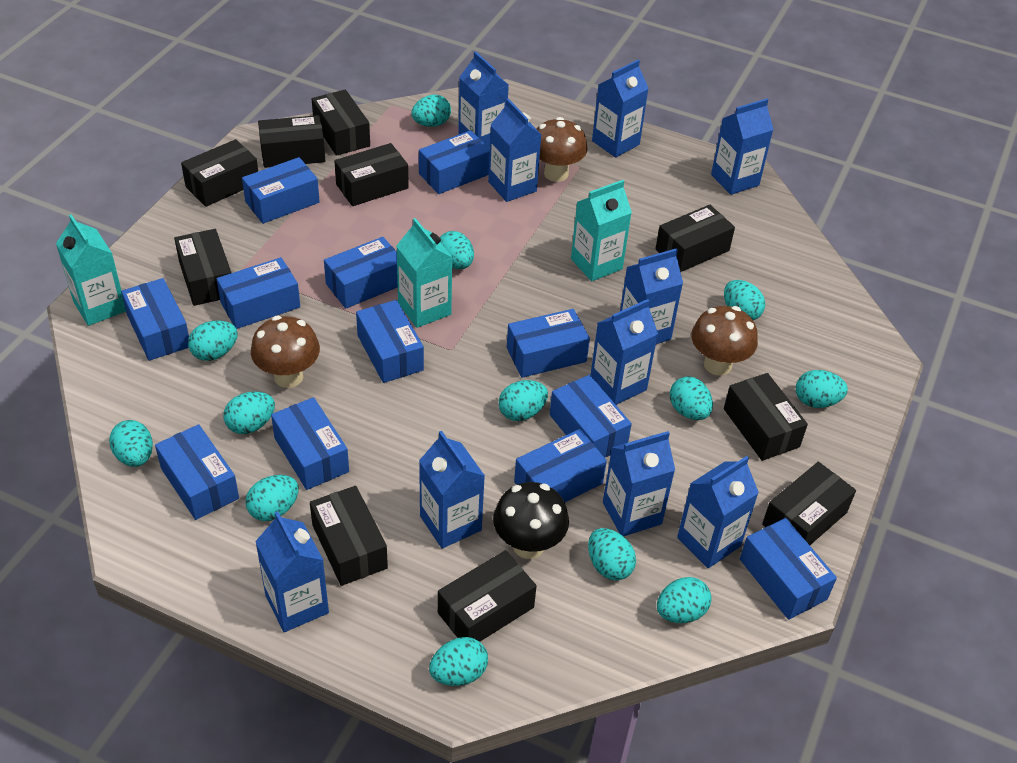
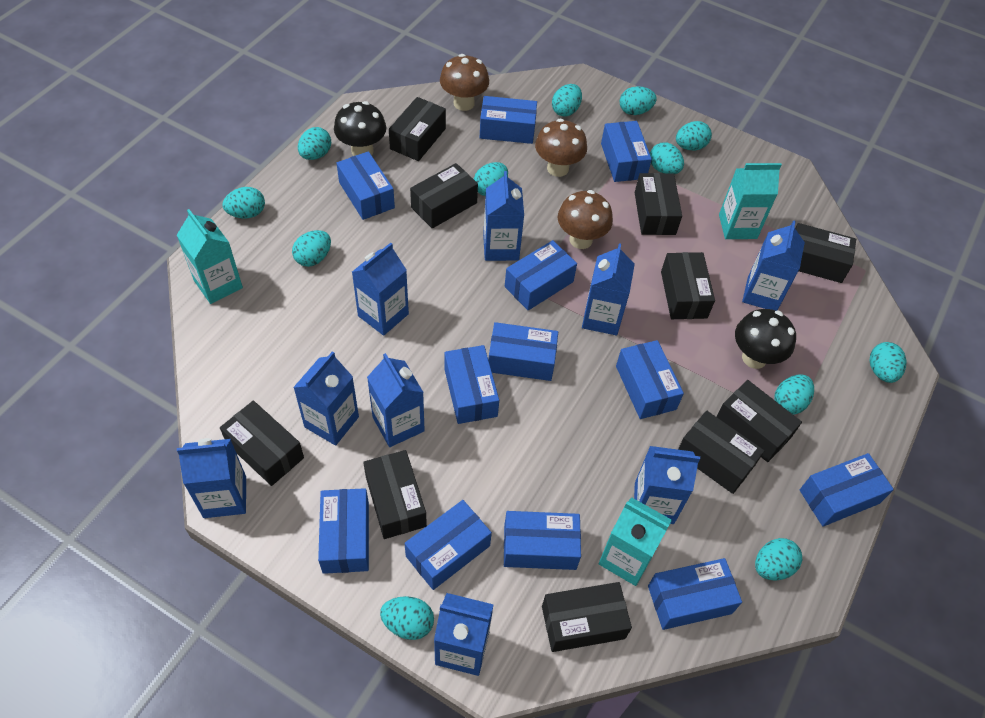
black mushroom: [493,482,569,559] = 1 -> [334,101,386,156] [735,309,796,369] = 2
blue carton: [255,511,329,632] [419,431,485,549] [458,51,509,148] [488,99,542,202] [590,299,658,405] [592,59,649,158] [603,431,675,536] [620,248,683,344] [677,456,759,568] [711,99,774,195] = 10 -> [177,438,246,518] [293,351,359,446] [352,243,409,336] [367,353,425,447] [434,593,494,676] [483,171,524,261] [582,243,635,335] [634,446,700,524] [742,220,805,311] = 9
turquoise egg: [109,420,153,467] [188,320,238,361] [223,391,275,434] [245,475,299,521] [412,95,451,127] [429,637,488,686] [440,231,474,269] [499,380,548,421] [588,528,636,580] [657,577,712,623] [670,376,713,420] [724,280,765,320] [796,370,848,408] = 13 -> [222,187,265,218] [292,230,331,267] [298,127,331,160] [380,596,434,640] [474,162,508,196] [552,84,582,117] [620,86,657,115] [650,142,684,174] [676,121,712,150] [755,538,802,581] [774,374,814,415] [870,342,906,383] = 12

